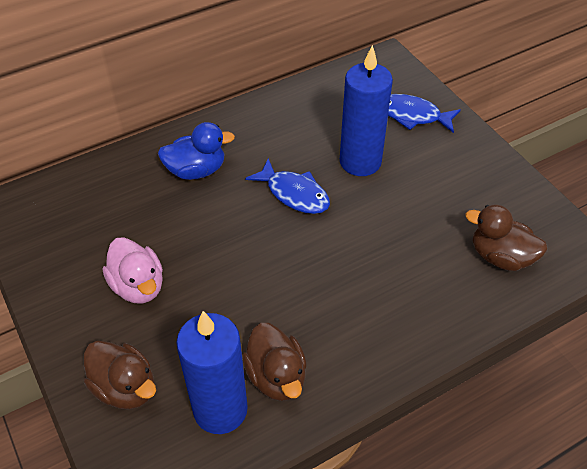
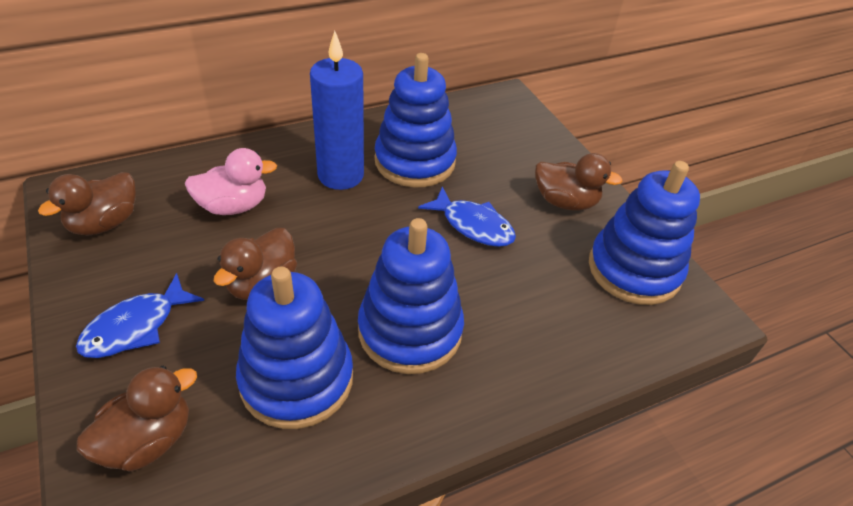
blue candle: [176,311,248,434] [340,45,393,176] = 2 -> [310,31,364,190] = 1
blue duck: [158,122,235,180] = 1 -> none = 0
blue stacking toy: none = 0 -> [236,267,353,429] [358,218,464,374] [375,53,457,187] [589,161,700,305] = 4
brown duck: [84,341,156,409] [242,323,307,401] [465,204,547,271] = 3 -> [38,172,136,235] [77,366,197,471] [214,228,297,300] [535,153,623,211] = 4

